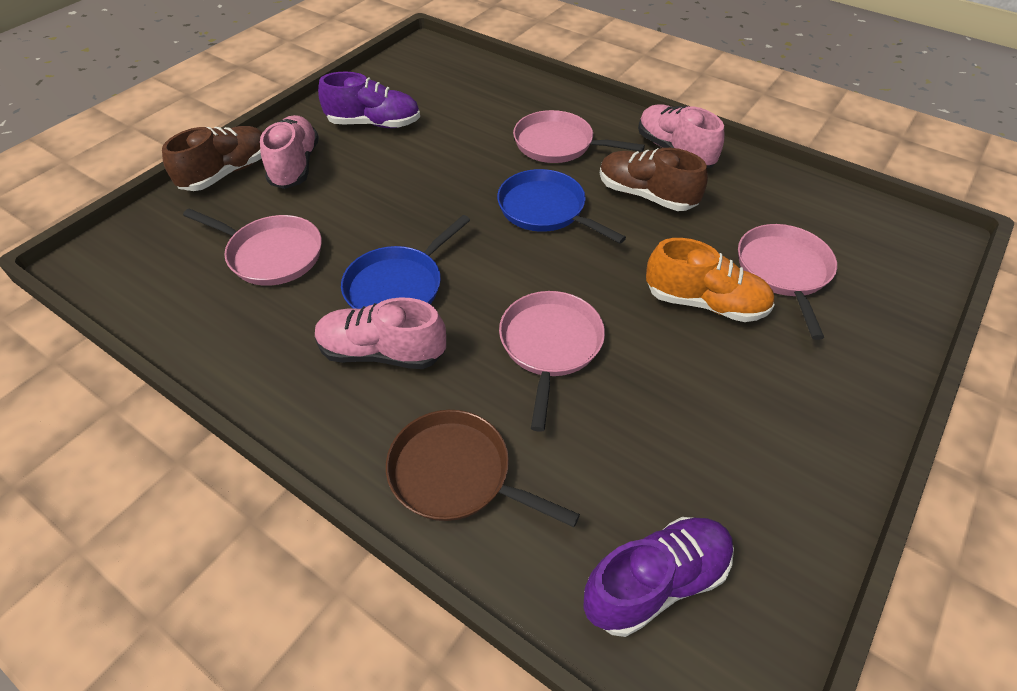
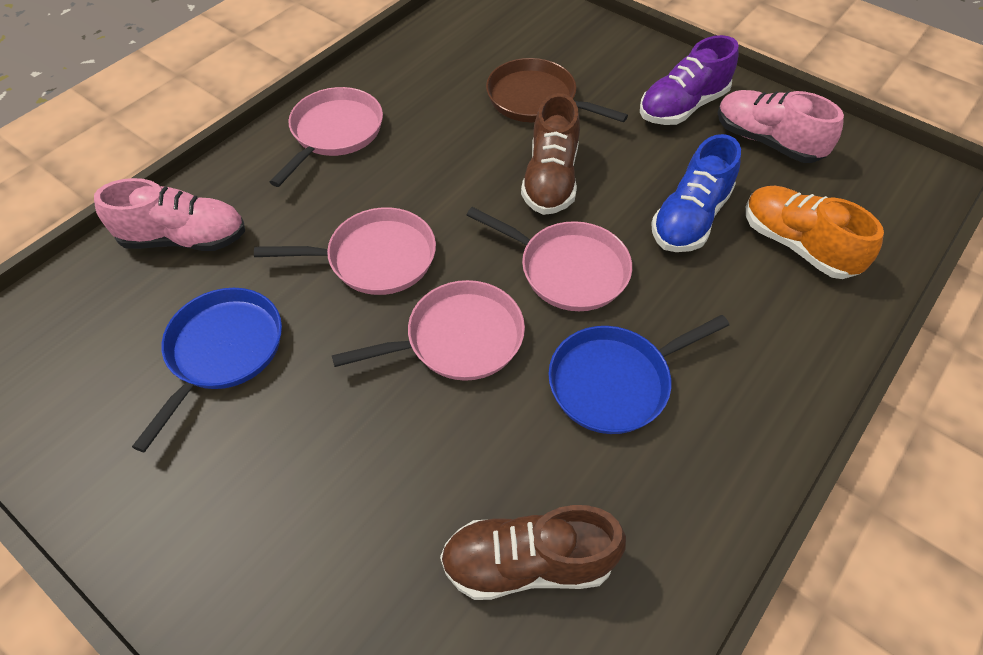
blue shoe: none = 0 -> [651,134,741,252] = 1
pink shoe: [260,115,319,189] [315,297,446,369] [638,104,725,168] = 3 -> [94,178,245,251] [717,90,844,163] = 2
purple shoe: [318,72,420,128] [583,517,734,637] = 2 -> [640,35,739,125] = 1

